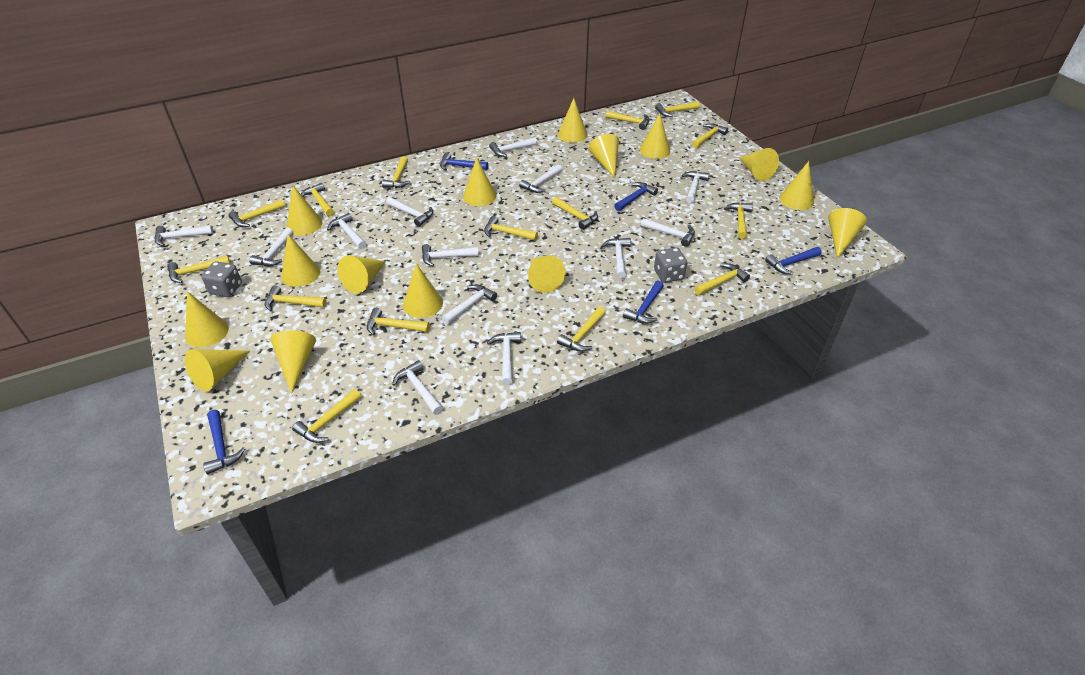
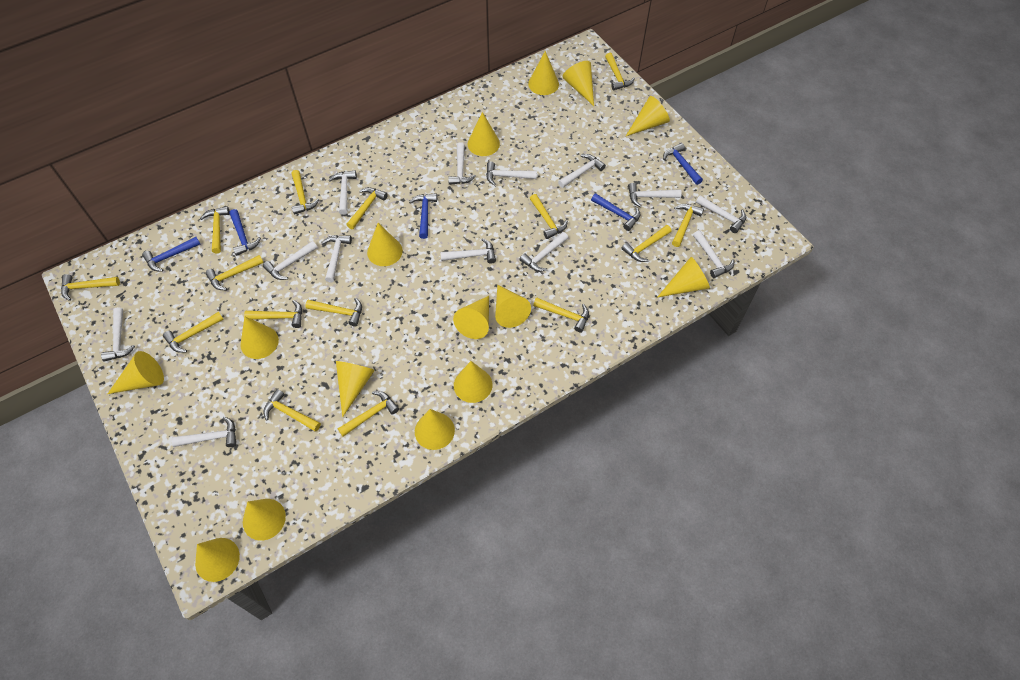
grey dice: [201,261,242,297] [654,247,687,283] = 2 -> none = 0

